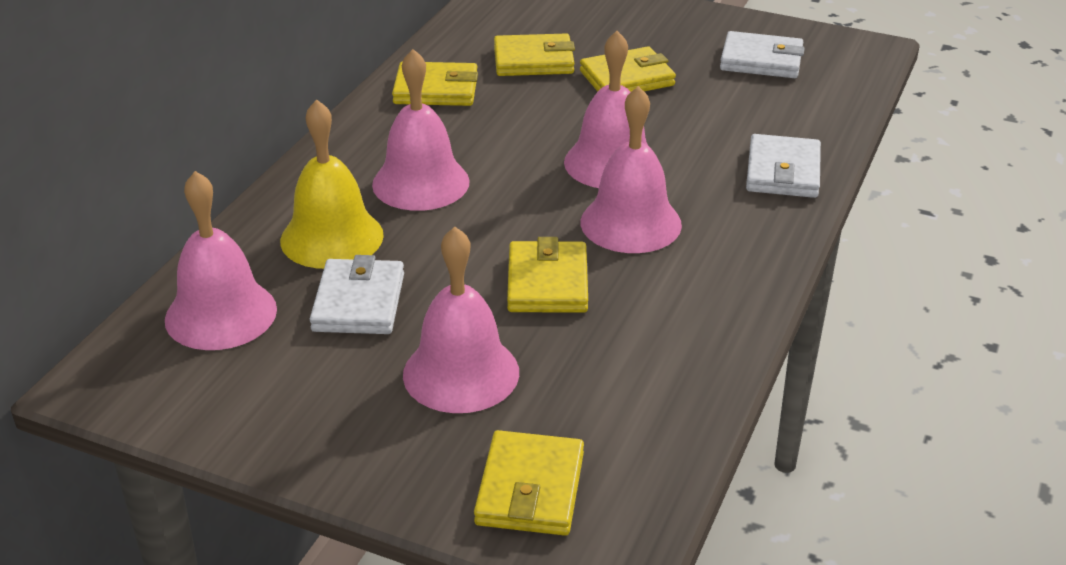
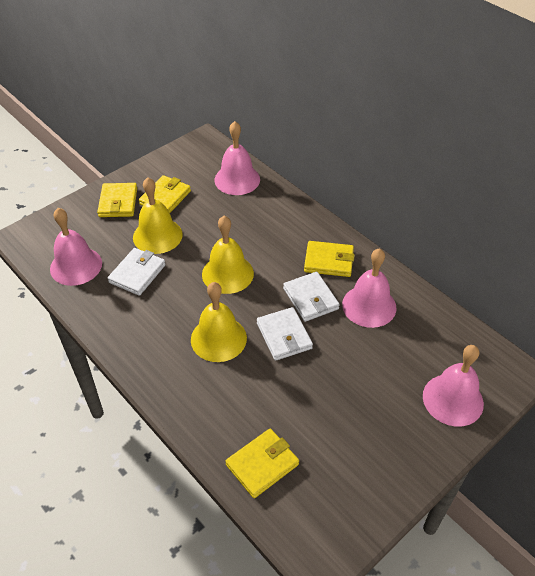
pink bell: [165,171,277,350] [372,49,470,211] [403,227,519,413] [564,31,648,188] [581,86,682,253] = 5 -> [50,208,102,286] [214,121,260,195] [342,248,396,328] [423,345,484,427] = 4
yellow bell: [280,99,384,269] = 1 -> [133,177,183,254] [191,282,247,362] [202,216,254,294] = 3
yellow wallet: [392,61,478,106] [474,430,584,536] [494,33,575,76] [507,237,588,313] [580,46,676,92] = 5 -> [97,183,137,217] [139,175,191,213] [225,428,299,498] [304,241,355,277] = 4

